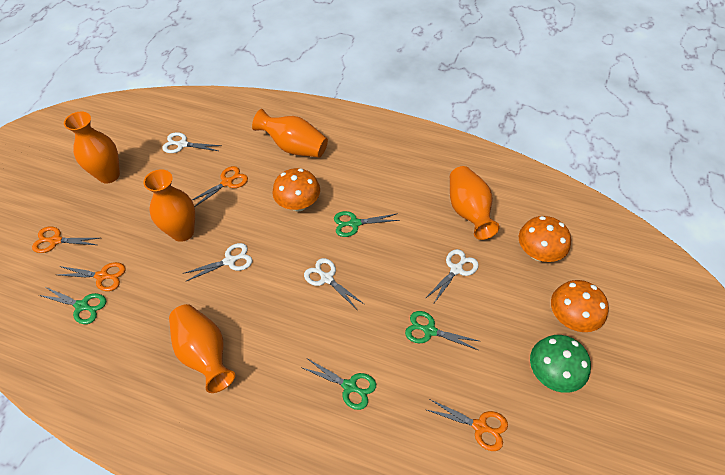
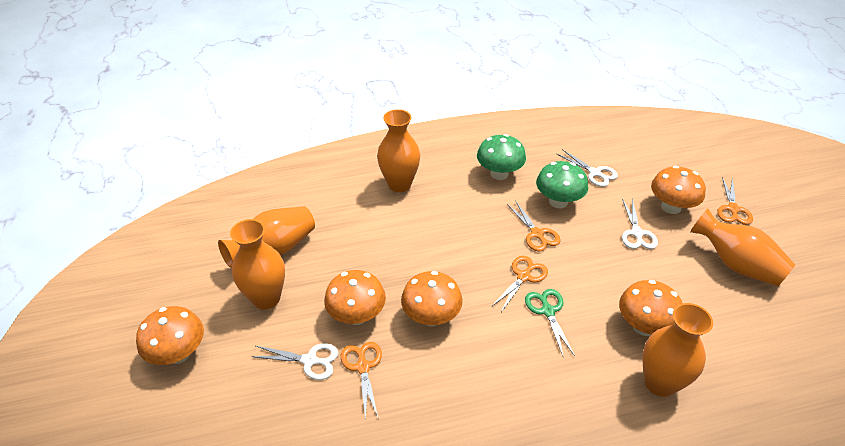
green mushroom: [530,335,591,393] = 1 -> [477,134,526,180] [536,161,588,208] = 2
green scissors: [39,287,106,324] [301,359,376,410] [334,211,399,237] [405,311,479,350] = 4 -> [525,289,575,356] = 1
orange mushroom: [272,168,320,212] [519,216,571,262] [551,280,609,332] = 3 -> [136,306,204,365] [324,270,386,325] [401,271,463,326] [619,280,682,336] [651,166,706,214] = 5
white scissors: [162,132,222,153] [183,243,253,281] [304,258,364,308] [426,249,479,303] = 4 -> [251,344,339,380] [557,149,618,187] [622,199,658,249] = 3

